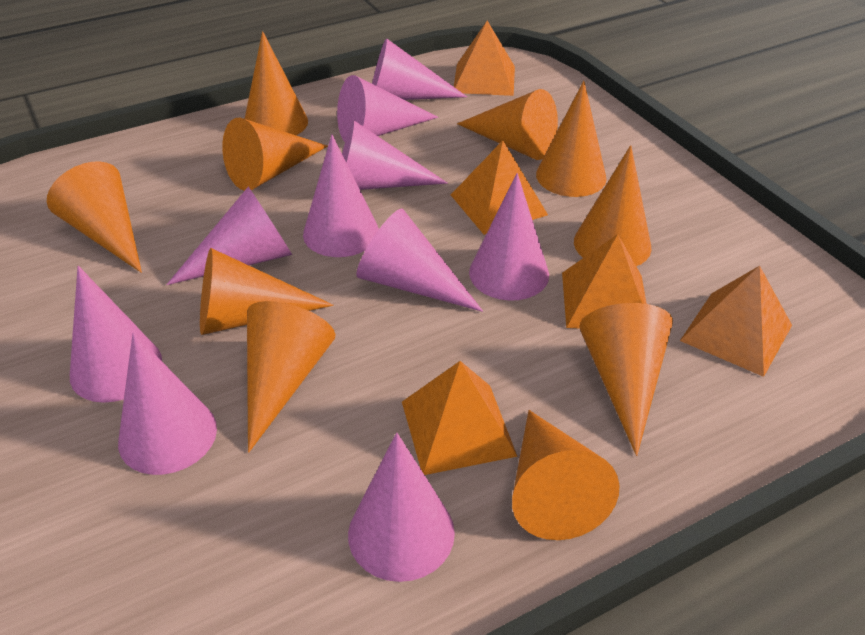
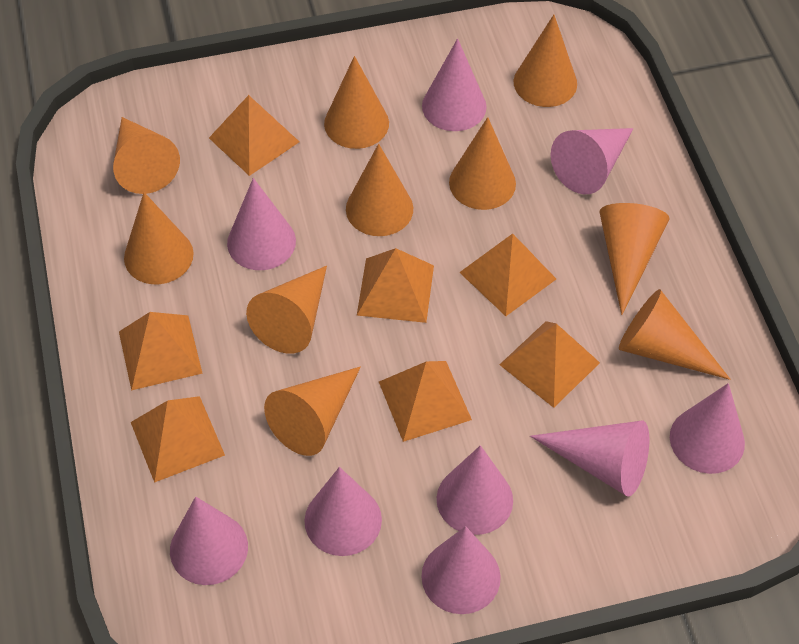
orange pyramid: [402,361,518,475] [451,141,548,235] [454,21,515,96] [562,234,647,329] [680,266,792,377] = 5 -> [119,312,203,390] [131,396,225,483] [209,95,299,176] [357,248,434,323] [379,361,472,442] [459,234,556,316] [499,321,600,408] = 7
pink cone: [70,266,162,403] [118,332,217,475] [166,187,292,285] [303,135,379,257] [337,75,438,142] [342,120,448,190] [348,432,455,582] [356,208,483,312] [372,38,467,100] [469,173,549,301] = 10 -> [170,497,248,585] [227,178,296,270] [304,467,382,556] [421,526,501,614] [422,38,486,131] [437,445,513,535] [530,420,649,497] [551,128,634,195] [670,383,745,474] = 9

